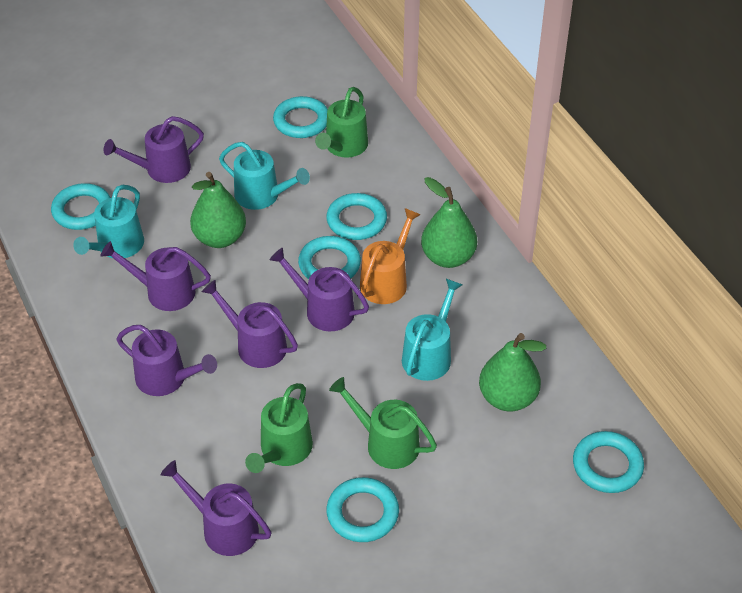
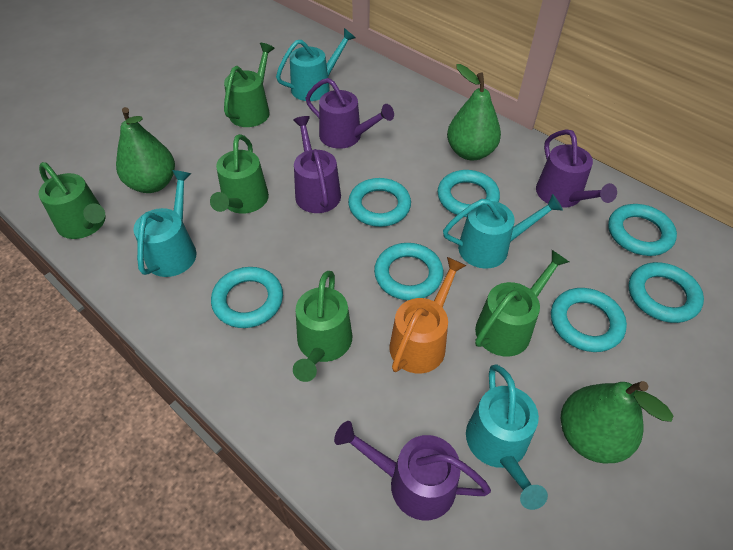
green watering can: [245,383,313,473] [315,87,368,158] [329,377,437,469] = 3 -> [39,162,106,239] [210,134,269,214] [224,43,275,127] [293,271,352,382] [475,250,569,357] = 5
purple watering can: [100,241,211,311] [104,116,204,183] [116,325,217,396] [161,460,271,556] [202,280,298,368] [270,248,369,331] = 6 -> [293,116,341,213] [306,78,394,149] [334,421,491,521] [536,129,617,208] = 4
turquoise ring: [51,183,111,230] [273,96,328,138] [298,236,361,279] [326,193,387,240] [326,477,399,542] [573,431,644,493] = 6 -> [211,267,283,328] [348,178,411,227] [374,243,443,300] [438,170,500,217] [551,288,627,352] [608,204,677,256] [628,262,704,323] = 7
turquoise watering can: [73,185,144,258] [219,142,310,210] [402,279,463,381] = 3 -> [133,170,197,277] [276,28,355,101] [443,194,563,269] [466,364,548,510] = 4

